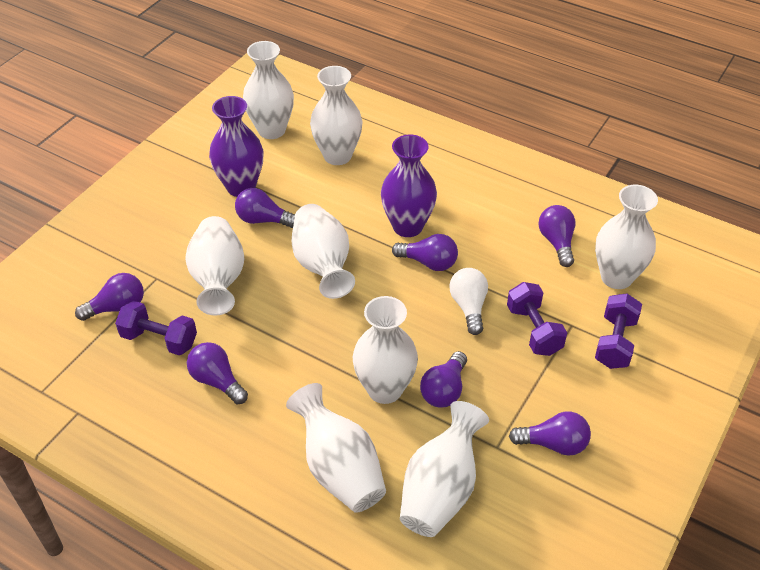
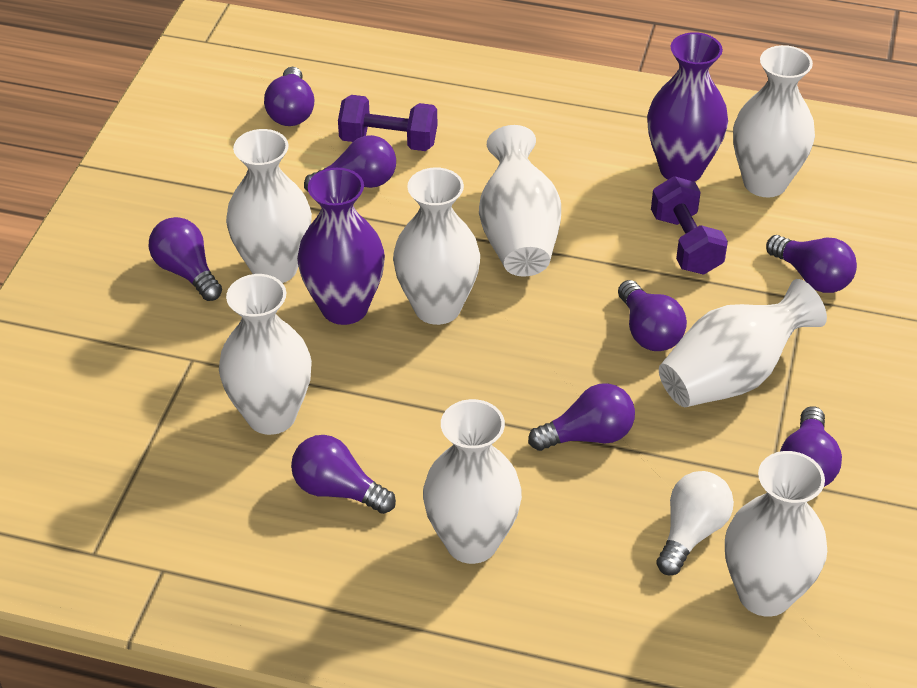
purple dumbbell: [115,301,197,355] [507,282,567,356] [595,293,642,369] = 3 -> [338,95,437,151] [651,176,728,275] = 2
purple light bulb: [75,273,144,321] [187,342,248,404] [235,188,295,228] [392,234,458,271] [420,351,467,408] [509,411,591,456] [538,205,575,267] = 7 -> [148,217,222,301] [264,67,314,126] [291,435,396,514] [304,135,396,191] [528,383,635,451] [618,280,687,351] [766,235,857,293] [780,406,842,487] = 8

